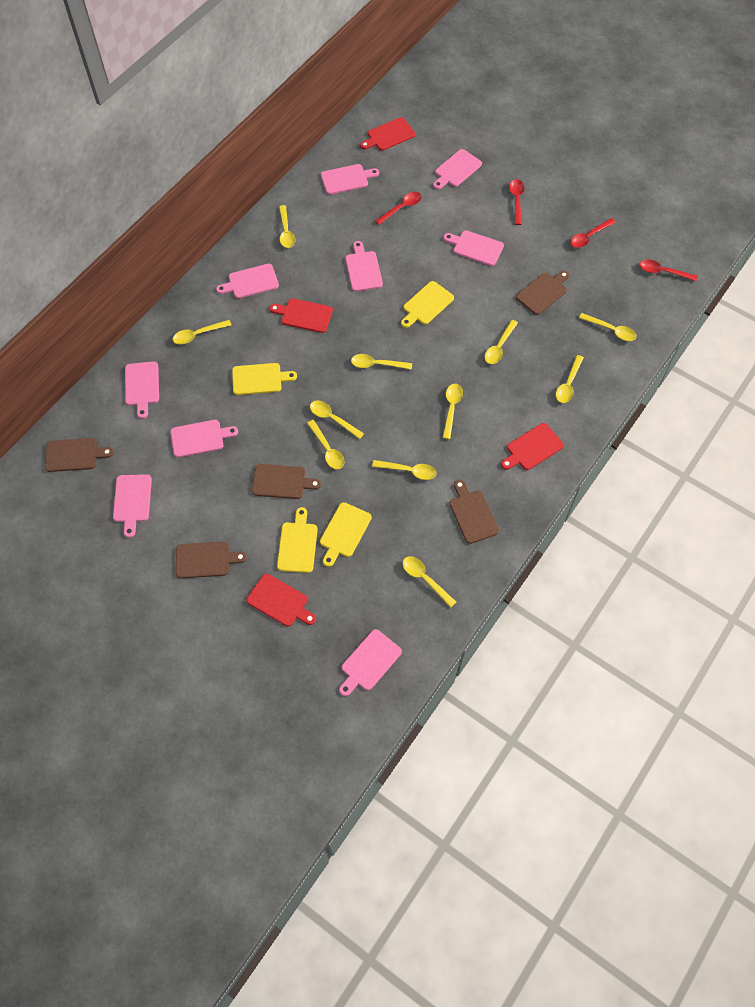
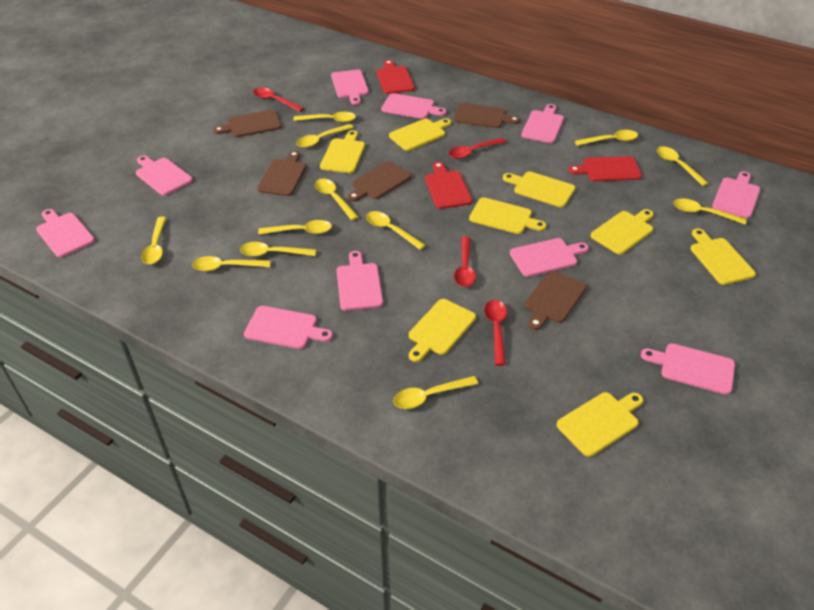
pink cutting board: [113,474,152,538] [125,361,159,419] [171,420,238,458] [216,264,279,298] [321,164,379,194] [339,629,402,696] [346,241,383,291] [433,149,482,189] [443,230,504,266] = 9 -> [36,209,95,257] [136,156,193,196] [244,306,333,349] [331,70,369,105] [336,251,383,311] [381,93,446,119] [510,238,589,277] [521,104,564,143] [641,343,735,395] [712,171,760,218] = 10
red cutting board: [247,574,316,627] [270,298,333,333] [360,117,415,151] [501,423,564,470] = 4 -> [376,60,415,94] [425,162,472,209] [569,156,642,181] = 3
yellow cutting board: [232,363,297,395] [277,507,318,573] [320,502,372,567] [401,281,454,328] = 4 -> [320,130,365,173] [389,118,451,151] [409,299,476,362] [469,197,546,234] [503,171,575,207] [557,392,643,457] [591,209,654,254] [690,229,756,285] = 8
yellow spoon: [173,320,231,344] [279,205,296,248] [307,420,345,469] [310,401,364,439] [351,354,412,370] [372,460,436,480] [403,556,456,607] [443,384,463,439] [485,320,518,364] [556,355,584,403] [579,313,637,341] = 11 -> [141,217,166,264] [192,256,271,271] [240,242,316,257] [258,220,332,234] [294,112,356,123] [296,124,353,148] [315,179,358,220] [366,211,426,250] [393,376,478,409] [575,130,638,146] [657,146,709,186] [674,198,747,225] = 12

